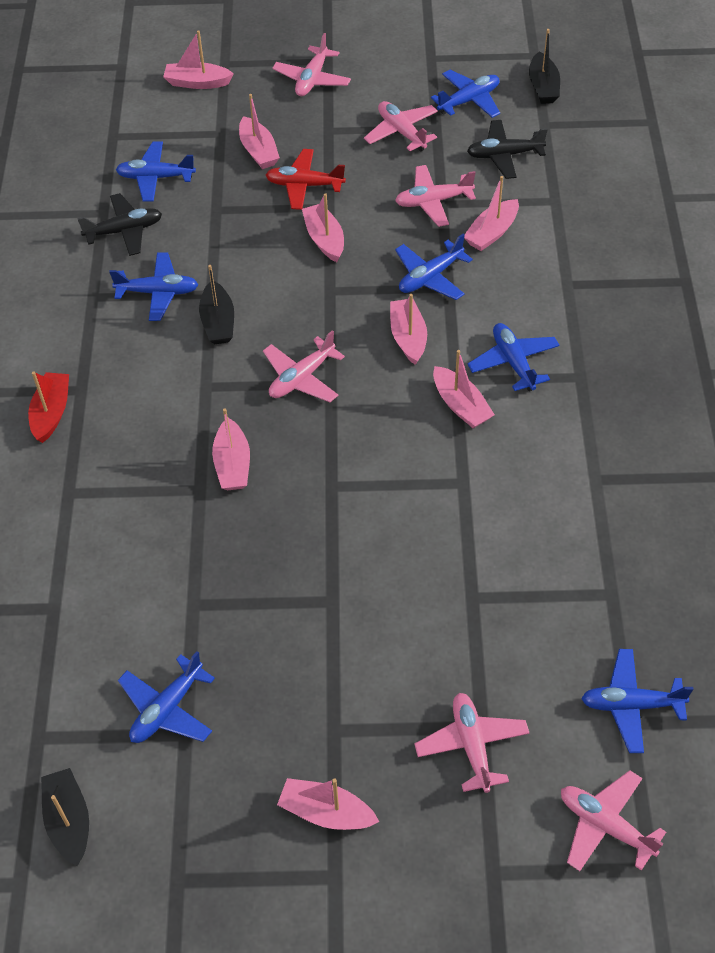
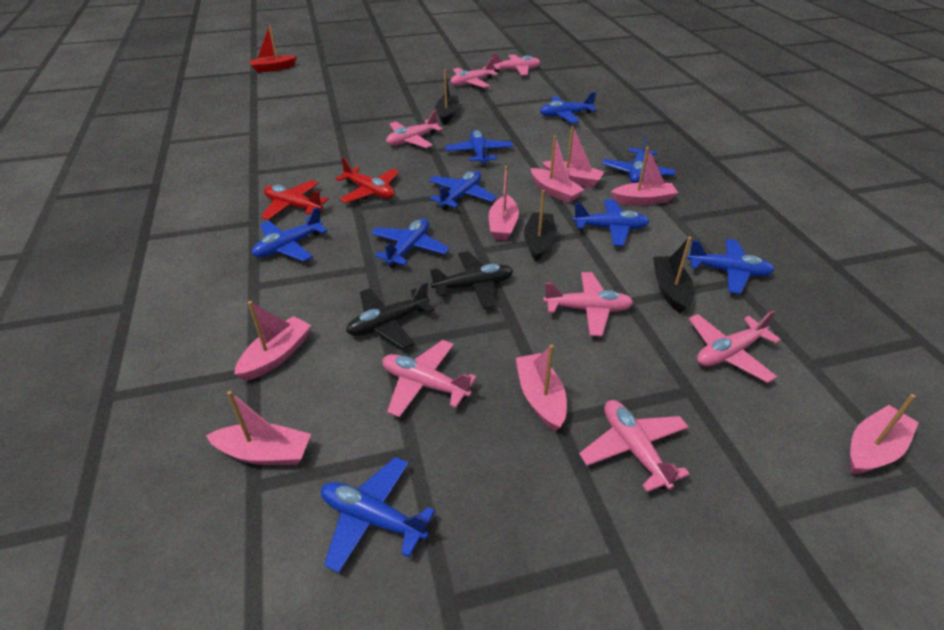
blue plane: [109,252,198,321] [116,142,196,202] [118,651,215,743] [395,234,473,300] [431,70,500,118] [467,323,560,391] [581,649,694,753] = 7 -> [252,207,328,262] [321,457,435,573] [371,218,450,268] [429,171,497,211] [445,130,513,167] [540,92,596,123] [573,199,650,246] [602,135,675,183] [687,239,775,294] = 9
pink plane: [263,330,345,402] [272,33,351,96] [364,101,438,151] [395,165,476,227] [414,693,530,793] [561,770,666,871] = 6 -> [382,340,477,418] [386,110,443,148] [451,58,498,88] [492,53,540,75] [543,272,634,336] [579,400,690,492] [689,310,781,383] = 7
red plane: [266,149,346,210] = 1 -> [261,180,329,220] [335,157,399,203] = 2

